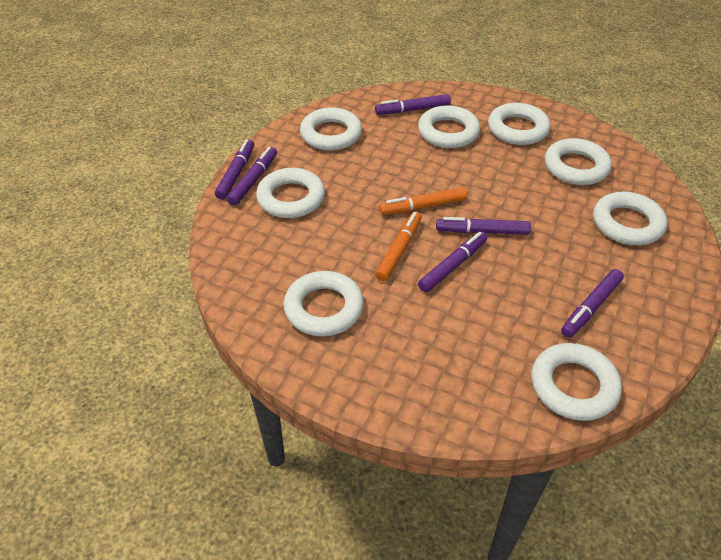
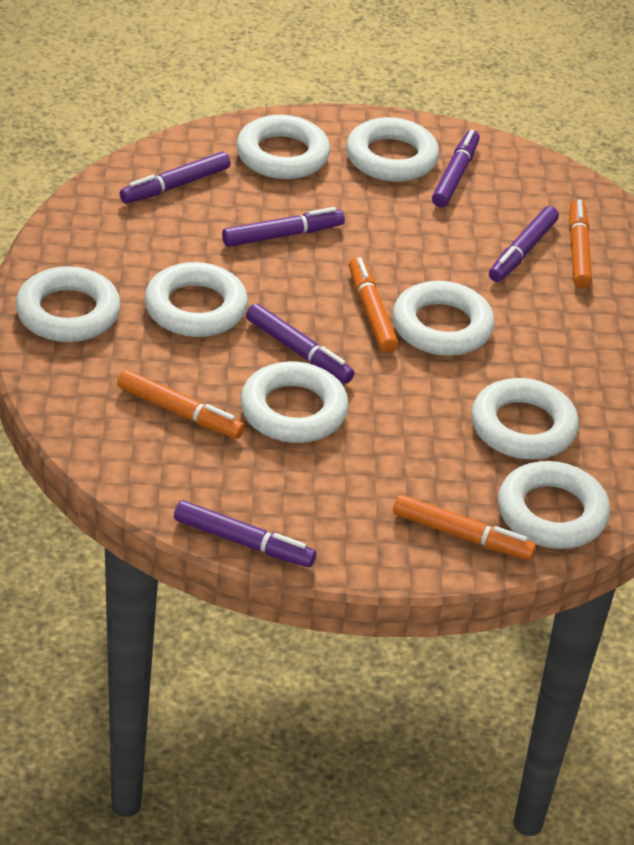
orange marker: [375,211,422,281] [379,187,467,215] = 2 -> [117,370,245,439] [349,257,398,353] [393,494,536,560] [569,199,592,288] = 4

